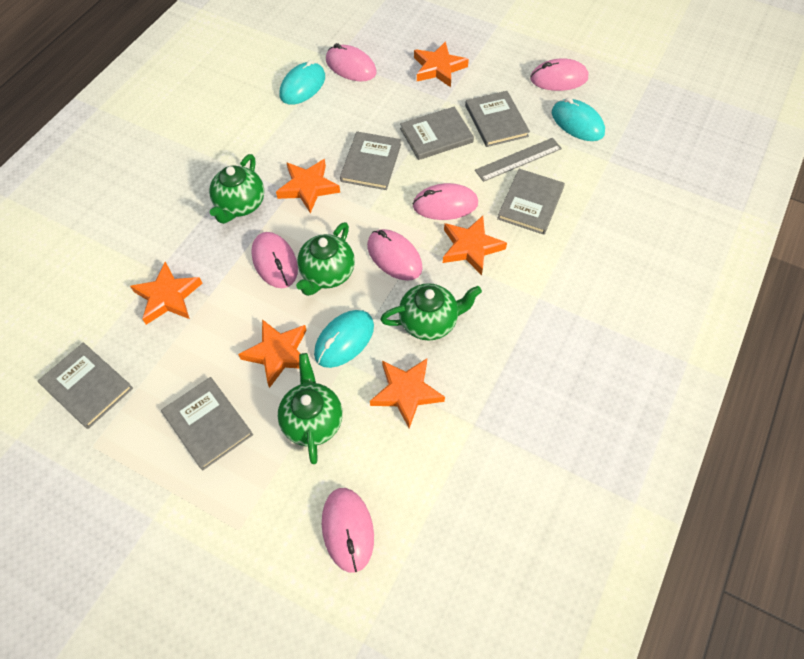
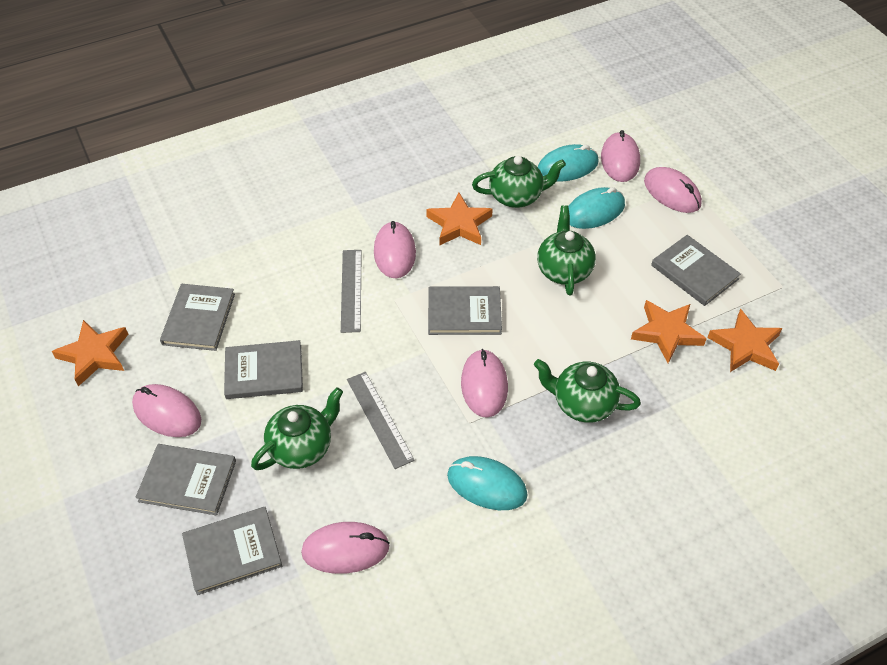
grey ruler: [475,138,562,182] = 1 -> [341,250,362,333] [347,372,415,469] = 2
orange star: [130,262,202,325] [238,319,307,388] [276,159,340,213] [370,358,445,428] [414,41,469,87] [443,216,507,275] = 6 -> [52,320,129,386] [426,193,493,246] [631,300,707,363] [707,309,783,372] = 4

